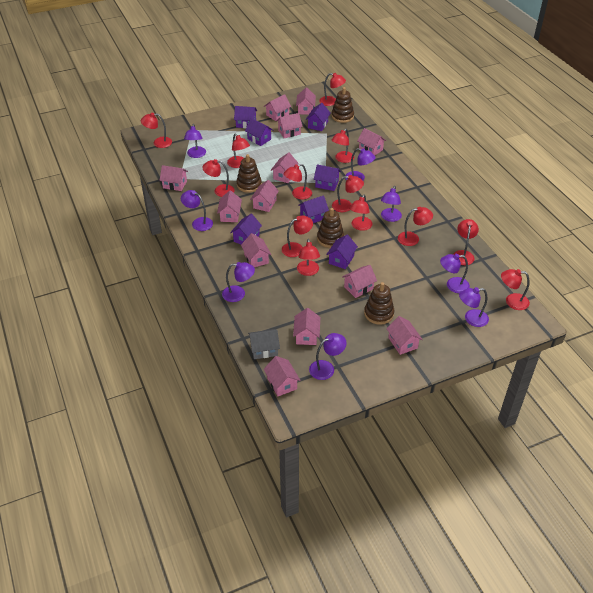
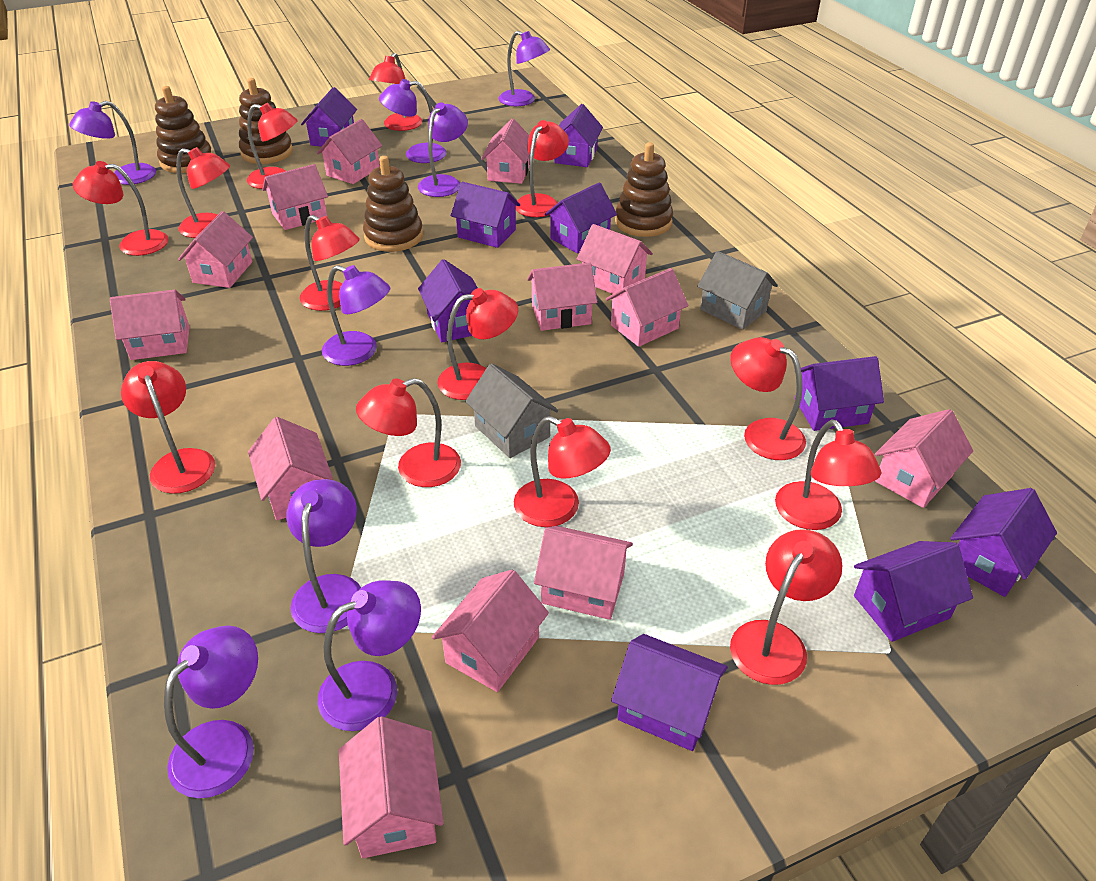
grey house: [248,329,280,359] = 1 -> [465,363,558,458] [697,251,778,330] = 2
purple house: [230,214,262,244] [234,106,257,128] [245,118,273,146] [298,195,329,223] [306,103,331,131] [314,165,341,191] [326,235,358,269] = 7 -> [301,87,357,147] [418,259,478,342] [451,182,520,248] [545,183,617,253] [555,104,603,167] [611,634,728,751] [795,356,884,431] [854,541,973,642] [950,488,1057,597] = 9

